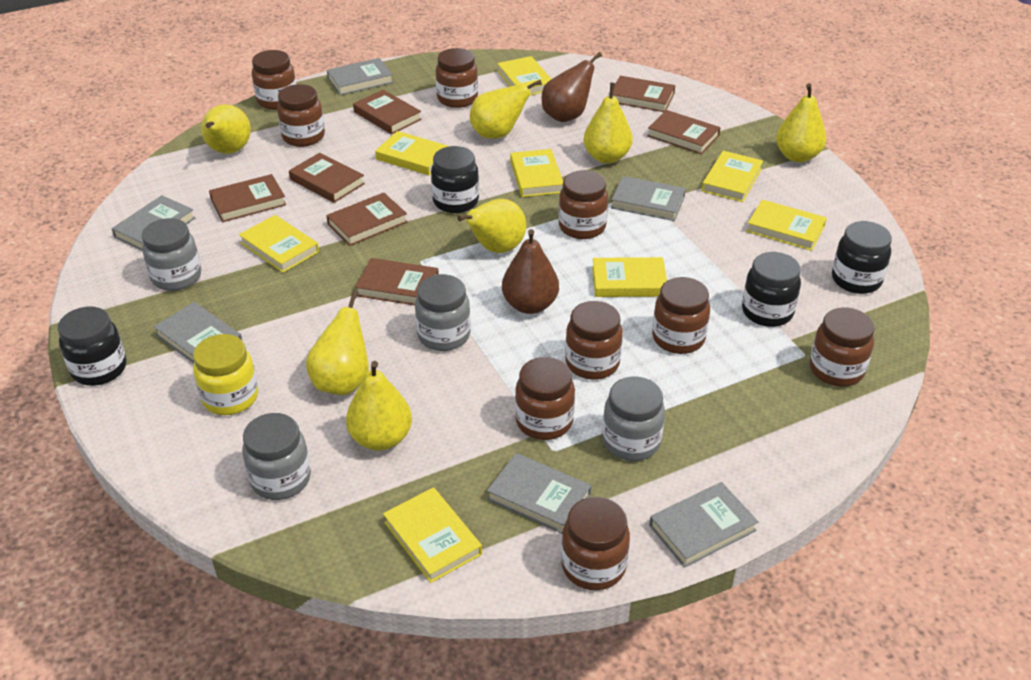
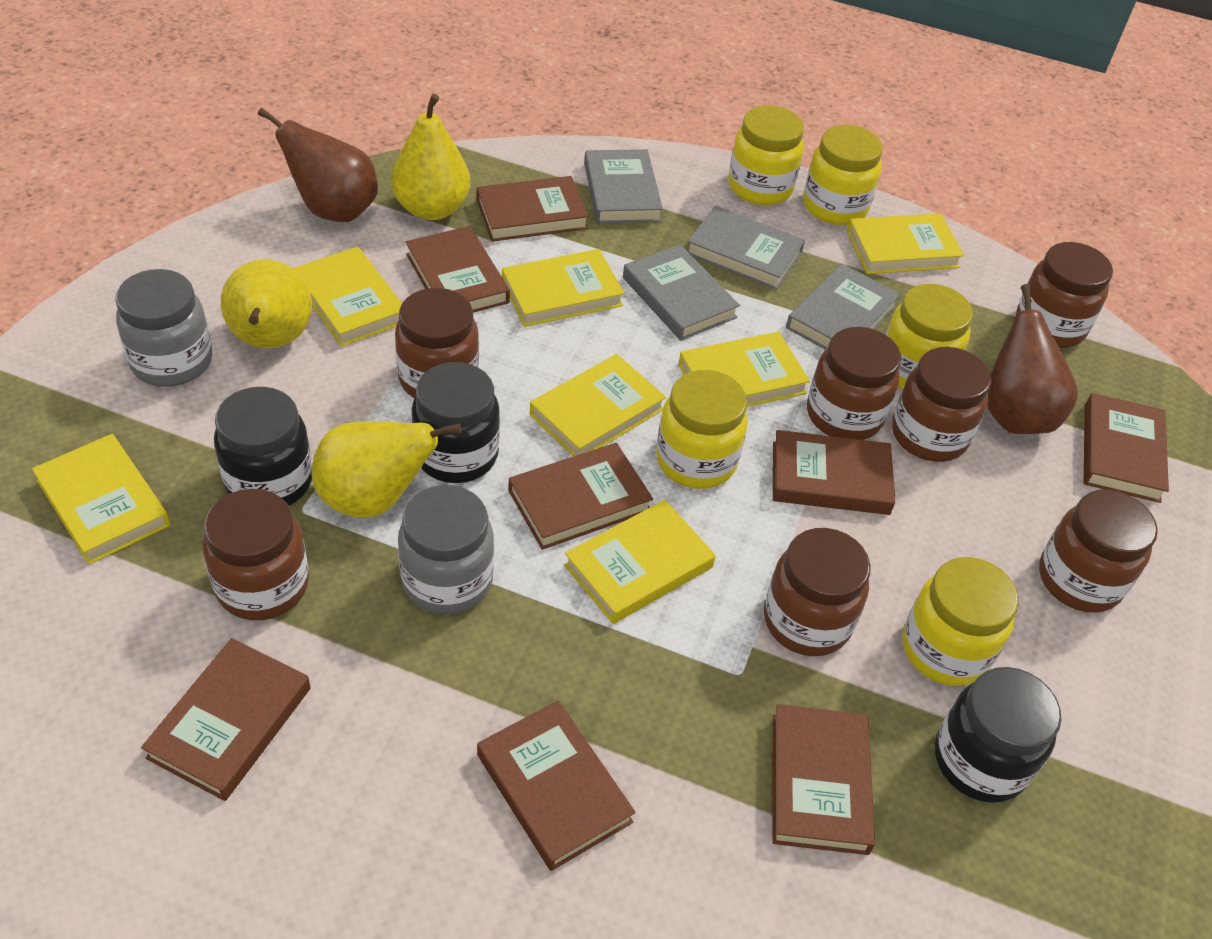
black jar: [58,307,126,386] [431,146,479,213] [742,252,801,327] [832,221,892,294] = 4 -> [214,387,312,506] [411,362,500,483] [935,667,1061,803] = 3
brown book: [209,174,286,222] [289,153,365,203] [326,193,408,246] [353,90,422,134] [355,258,439,305] [613,76,675,112] [647,110,721,154] = 7 -> [141,638,311,801] [406,226,510,313] [477,176,589,242] [477,700,636,871] [508,443,653,550] [772,704,875,855] [773,430,895,515] [1084,393,1169,503] = 8
brown jar: [252,50,296,110] [277,84,325,147] [436,48,478,108] [515,357,575,440] [558,170,608,239] [561,497,630,590] [565,301,623,380] [652,277,710,354] [810,307,875,387] = 9 -> [203,489,309,620] [395,288,479,398] [764,528,871,656] [807,327,901,440] [892,347,992,462] [1016,242,1113,348] [1039,489,1158,613] = 7
grey book: [112,195,195,250] [153,302,242,363] [327,58,393,95] [487,453,591,534] [611,176,686,221] [649,482,758,568] = 6 -> [584,149,663,223] [623,244,740,341] [687,206,805,290] [786,264,900,350] = 4
grey jar: [142,218,201,291] [242,413,311,500] [415,274,471,351] [602,377,665,461] = 4 -> [115,269,212,387] [398,485,494,614] = 2
yellow book: [239,215,319,273] [375,131,449,175] [383,487,482,583] [497,56,551,95] [510,149,563,197] [592,257,667,297] [702,151,763,202] [746,199,827,251] = 8 -> [32,434,170,564] [293,247,402,347] [502,249,625,327] [530,354,666,457] [564,500,716,624] [678,332,810,407] [847,213,964,274] = 7
yellow jar: [193,334,258,415] = 1 -> [656,370,748,489] [729,105,804,205] [803,125,883,225] [885,284,973,389] [902,557,1019,686] = 5
yellow pear: [201,104,251,154] [306,290,369,395] [346,361,412,451] [457,199,526,253] [470,80,542,139] [584,82,633,163] [776,83,826,162] = 7 -> [221,259,312,348] [312,421,462,518] [391,94,471,220] = 3

